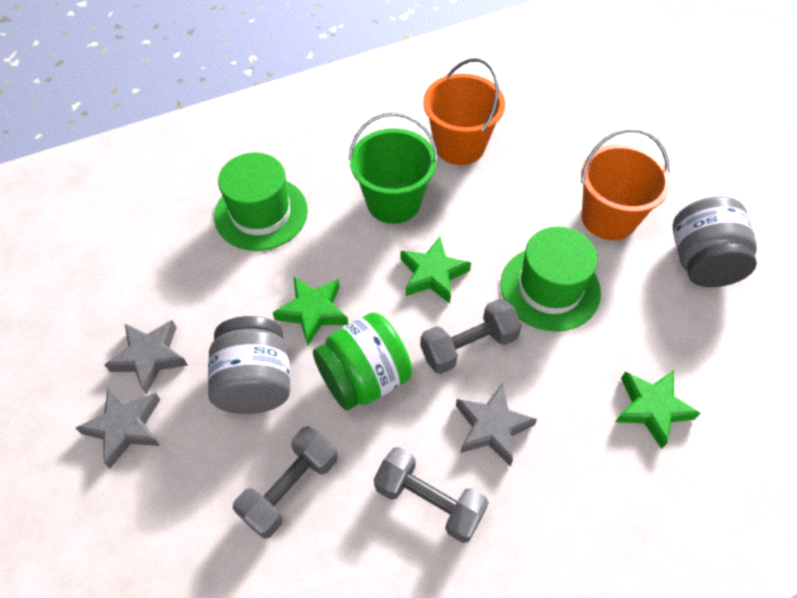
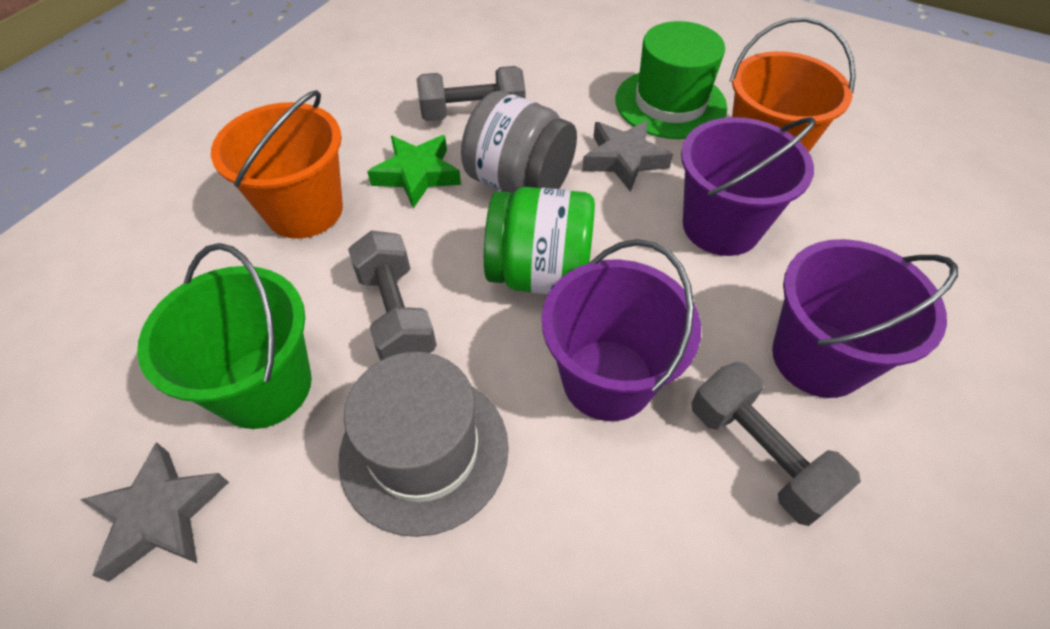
green hat: [214,152,308,251] [501,227,601,332] = 2 -> [615,21,727,139] = 1
green star: [273,277,348,345] [400,237,471,303] [615,370,701,449] = 3 -> [367,135,461,208] = 1
grey hat: none = 0 -> [338,352,509,537] = 1
grey jar: [208,316,290,414] [672,196,757,287] = 2 -> [461,91,577,195] = 1
grey star: [76,386,161,468] [105,320,188,395] [456,383,537,466] = 3 -> [80,442,229,582] [582,121,673,192] = 2
purple bucket: none = 0 -> [542,239,701,421] [681,117,816,256] [772,239,958,398] = 3

